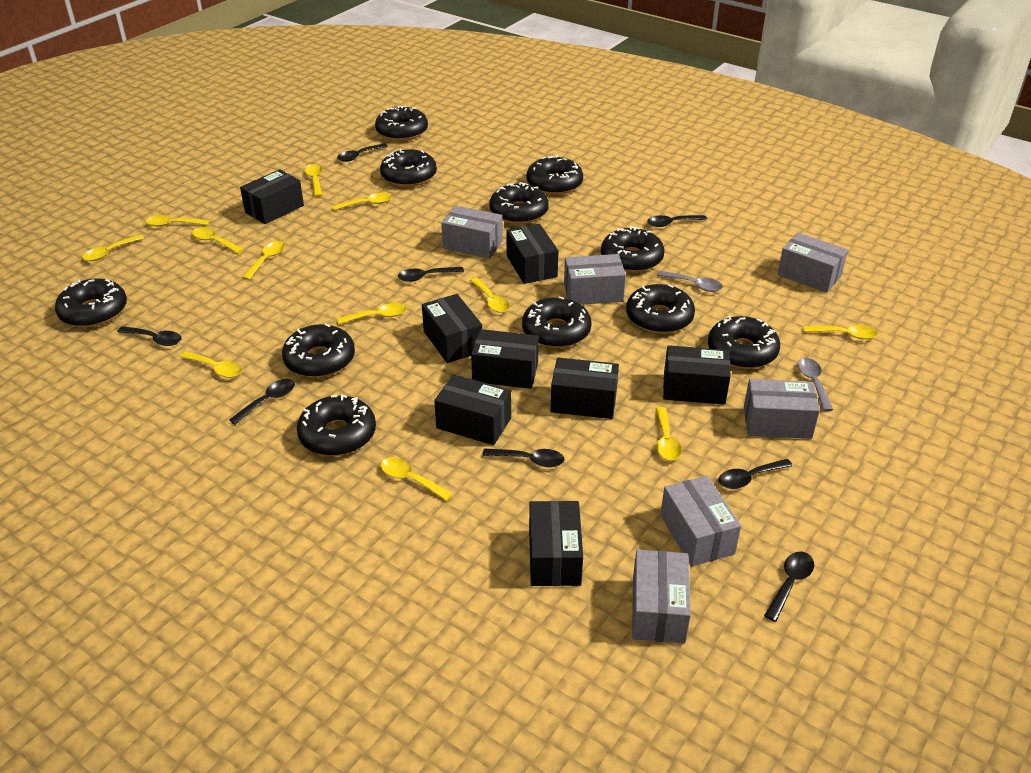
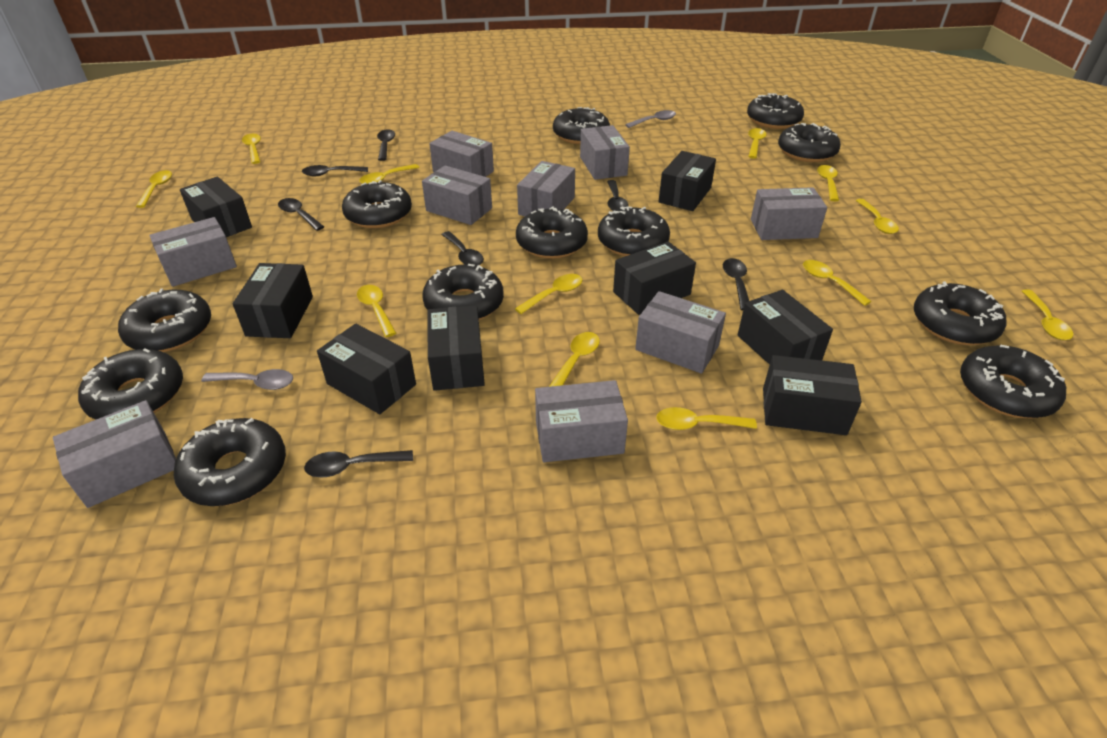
black donut: [55,279,127,327] [282,324,355,378] [297,395,376,456] [375,106,428,141] [380,149,437,187] [489,182,549,224] [522,297,592,348] [526,155,583,195] [601,226,665,272] [626,284,695,334] [708,316,780,369] = 11 -> [78,349,183,420] [118,288,211,352] [174,418,286,506] [342,180,412,228] [422,264,504,320] [516,206,588,259] [553,107,610,144] [598,206,670,256] [747,93,804,129] [778,123,841,162] [914,281,1006,345] [960,345,1066,419] = 12
black spoon: [117,326,181,346] [229,379,295,425] [337,143,388,162] [398,267,464,282] [482,449,564,467] [647,215,707,227] [719,459,793,489] [764,552,814,622] = 8 -> [278,198,324,231] [302,165,368,176] [304,450,413,477] [377,129,395,161] [441,231,484,266] [607,180,629,211] [723,258,749,310] = 7
grey box: [441,205,503,259] [564,254,626,305] [632,549,691,644] [660,476,741,566] [744,379,820,439] [778,233,848,293] = 6 -> [53,400,176,508] [149,217,237,287] [422,165,492,225] [429,131,494,177] [517,161,575,216] [535,380,628,462] [580,125,630,180] [635,291,726,374] [751,187,827,240] = 9

